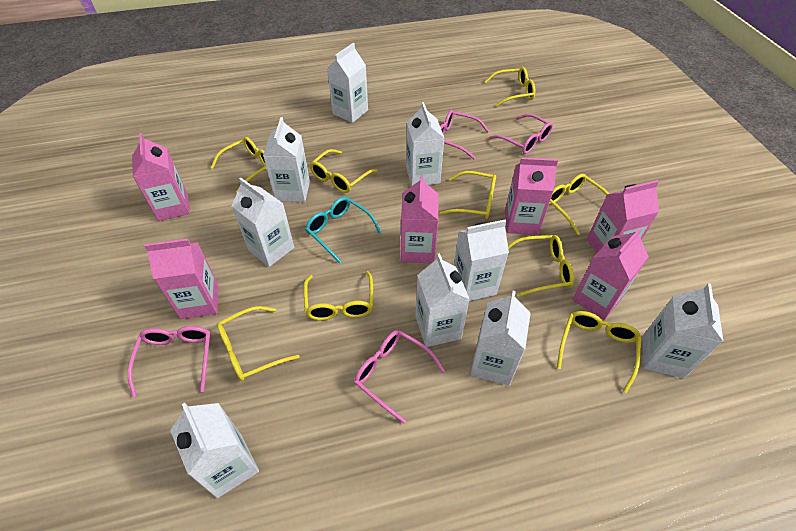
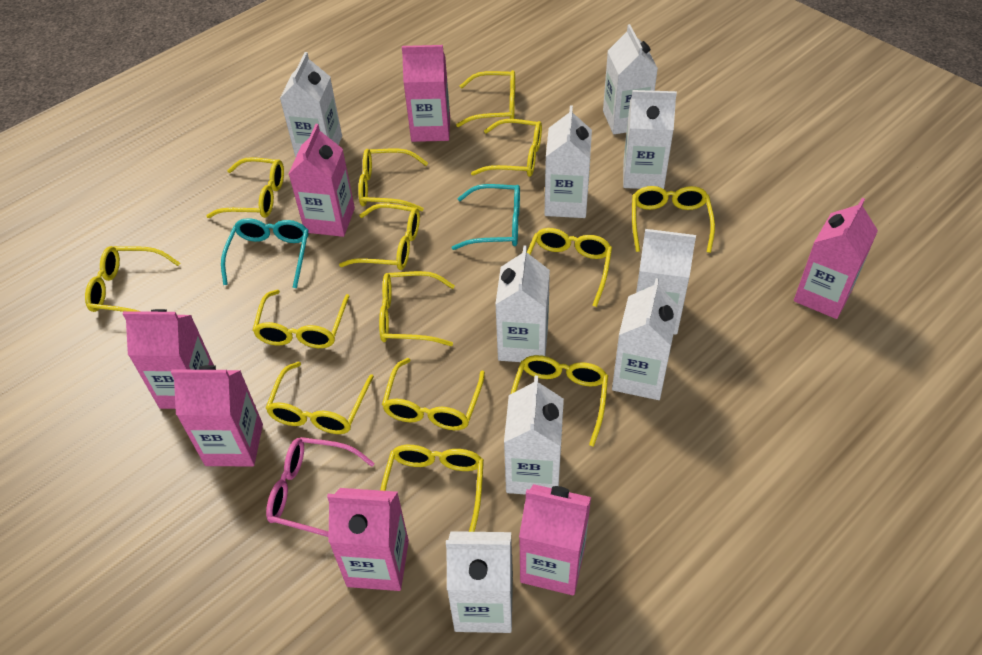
pink carton: [132,133,190,221] [144,239,219,319] [401,175,439,263] [505,157,558,235] [573,228,649,320] [587,180,659,253] = 6 -> [123,309,214,409] [171,365,263,466] [289,124,355,237] [327,488,409,591] [402,45,450,142] [519,484,591,595] [794,198,878,319] = 7
pink glasses: [128,326,211,397] [354,330,445,424] [440,110,489,159] [489,114,553,154] = 4 -> [266,437,375,537] = 1
turquoise glasses: [305,197,381,263] = 1 -> [221,218,309,288] [452,184,520,250] = 2
yellow glasses: [210,137,267,192] [217,306,300,381] [304,271,373,320] [309,149,378,193] [440,171,496,219] [484,67,535,107] [508,235,574,297] [549,174,609,235] [557,311,642,393] = 9 -> [85,246,180,312] [206,157,284,218] [252,290,350,348] [265,362,374,434] [339,203,420,270] [358,148,428,211] [379,271,455,346] [380,445,484,532] [382,358,485,430] [456,70,515,127] [471,119,542,177] [511,355,608,446] [527,228,612,307] [632,186,715,253] = 14

